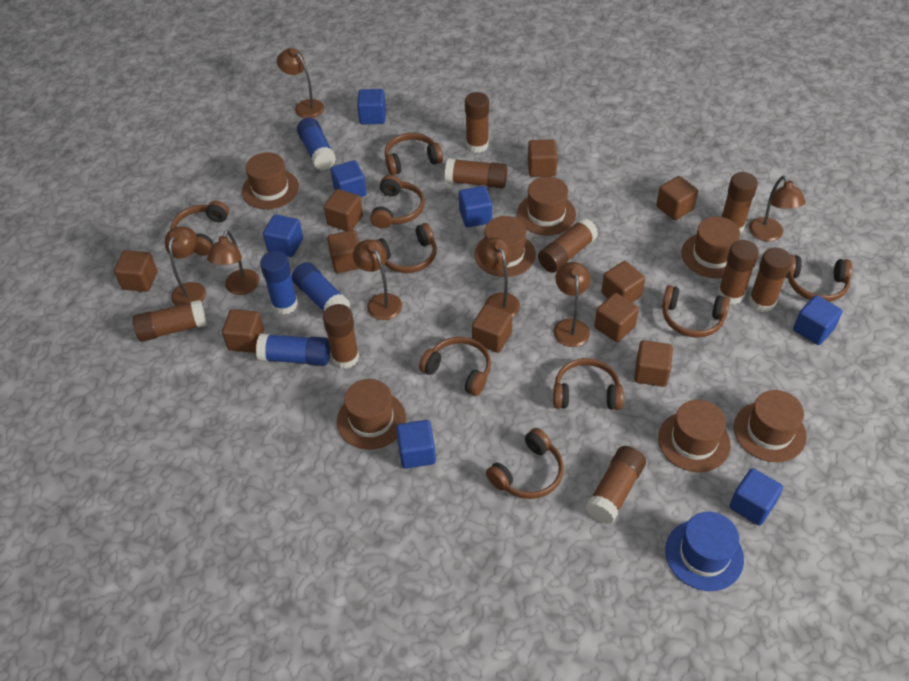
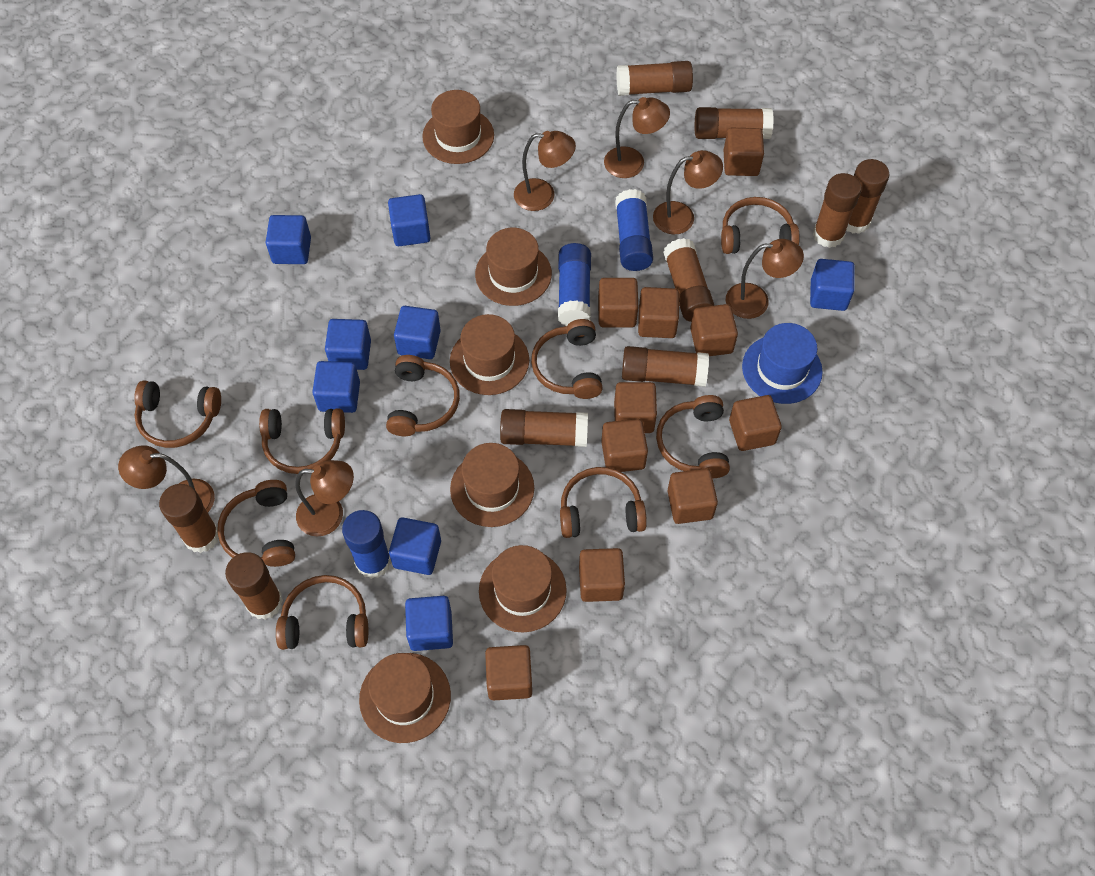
blue cube: [263,214,303,257] [331,160,367,197] [357,89,386,124] [396,420,436,469] [459,186,492,227] [729,468,783,526] [793,295,842,345] = 7 -> [266,215,311,264] [312,361,360,413] [325,319,371,370] [388,194,430,246] [389,517,441,575] [394,306,441,359] [405,596,453,651] [810,259,855,311] = 8
blue glue stick: [256,334,330,366] [260,251,298,315] [292,262,350,312] [297,118,336,170] = 4 -> [342,510,391,579] [558,243,591,326] [615,189,653,271] = 3
brown hat: [242,152,299,209] [337,379,406,450] [474,216,536,277] [517,176,576,236] [658,400,731,472] [681,217,740,278] [734,390,807,462] = 7 -> [359,653,451,743] [422,90,494,164] [450,314,529,395] [450,443,534,527] [475,228,552,306] [479,545,567,633] = 6
brown lamp: [165,227,206,306] [207,230,260,295] [277,48,324,118] [353,239,402,320] [478,237,520,317] [554,262,591,347] [749,176,805,241] = 7 -> [118,445,215,513] [295,460,354,537] [514,131,576,211] [604,97,670,178] [653,150,723,234] [726,239,804,319] = 6

